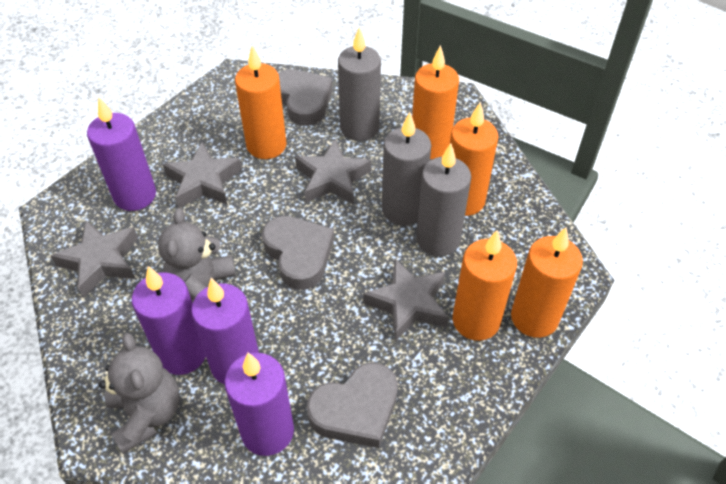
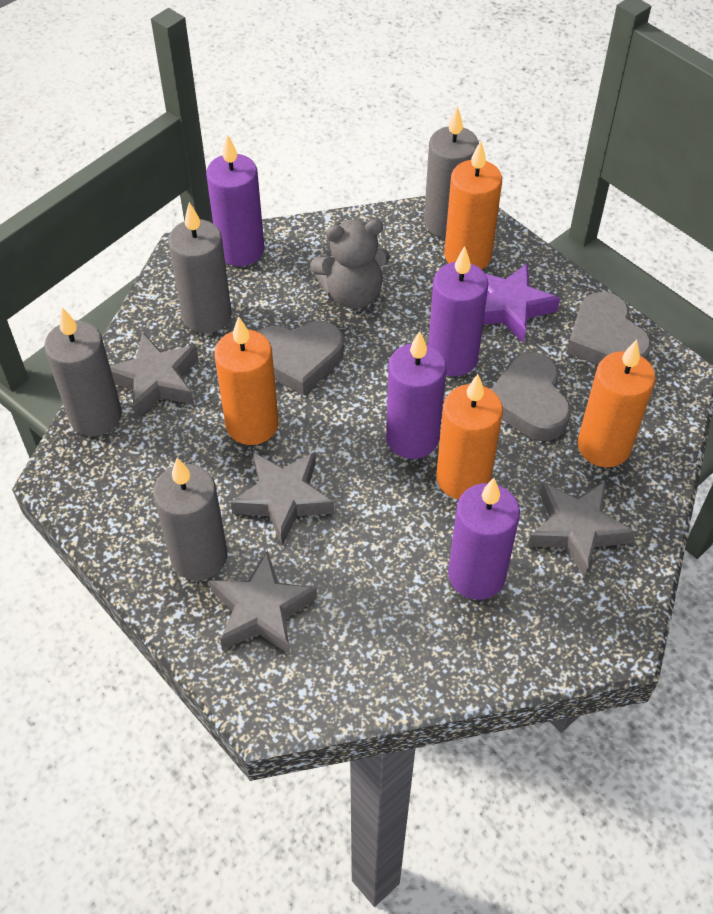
grey candle: [338,27,381,141] [382,112,431,226] [416,143,471,256] = 3 -> [44,307,122,436] [153,458,227,581] [168,202,232,333] [424,106,479,238] = 4
grey teddy bear: [99,333,180,454] [158,208,236,301] = 2 -> [310,219,390,309] = 1
orange candle: [235,46,287,159] [412,45,459,159] [450,102,498,216] [453,230,517,341] [511,227,583,338] = 5 -> [214,317,278,445] [436,374,503,500] [444,141,502,270] [578,340,655,467] = 4
purple star: none = 0 -> [483,263,560,344] = 1

